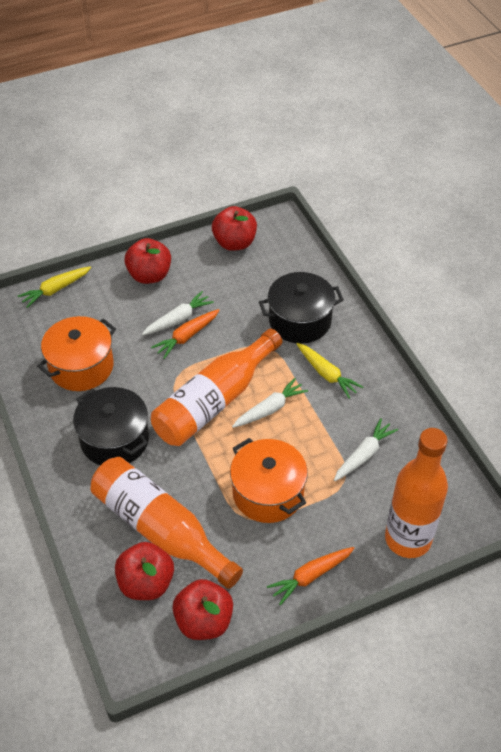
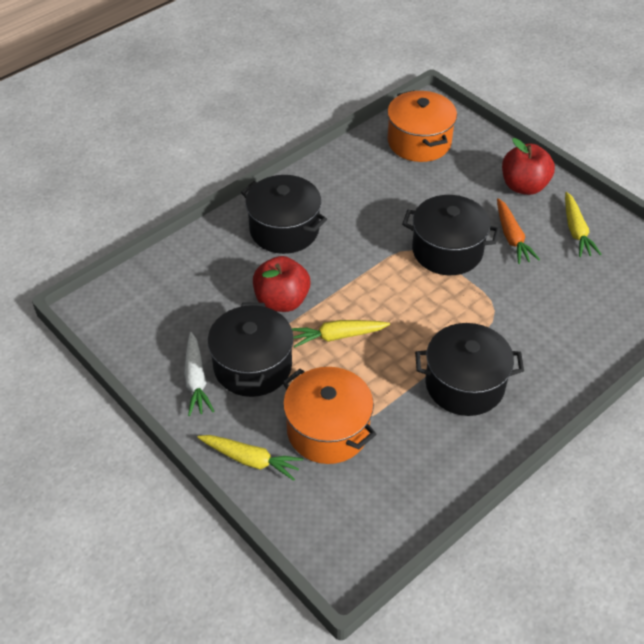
black pot: [73,387,149,465] [259,272,344,344] = 2 -> [208,303,294,397] [241,175,327,254] [402,195,500,275] [415,323,524,416] = 4
orange bottle: [91,457,243,589] [151,328,283,446] [385,428,448,558] = 3 -> none = 0
orange carrot: [151,309,220,359] [267,547,354,605] = 2 -> [497,198,540,264] = 1
red apple: [115,542,174,600] [124,238,171,284] [172,579,233,640] [212,206,257,251] = 4 -> [253,256,310,312] [502,138,555,195] = 2
white carrot: [142,291,214,335] [232,378,308,428] [334,418,398,481] = 3 -> [184,332,214,416] = 1
yellow carrot: [18,266,91,308] [297,343,363,399] = 2 -> [197,435,303,481] [291,320,390,347] [565,192,602,257] = 3

